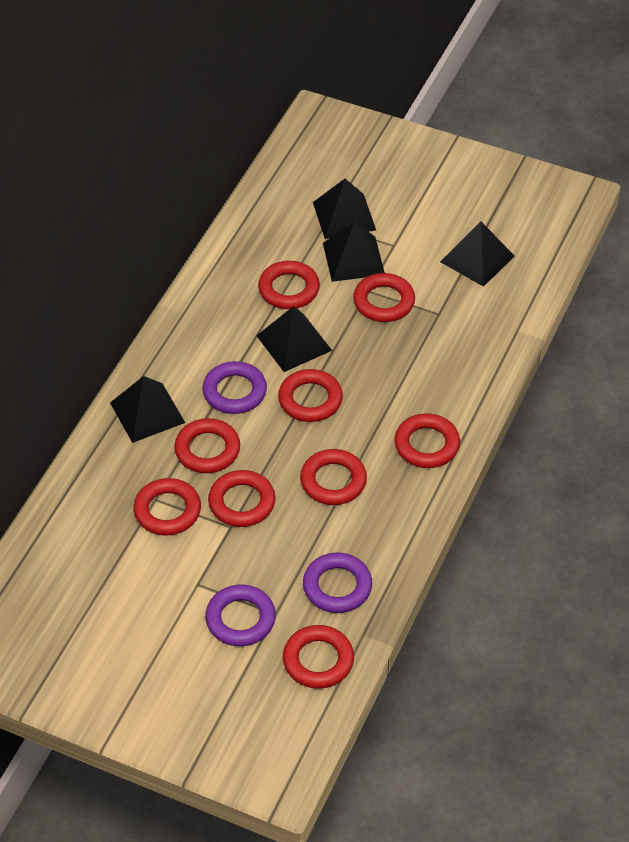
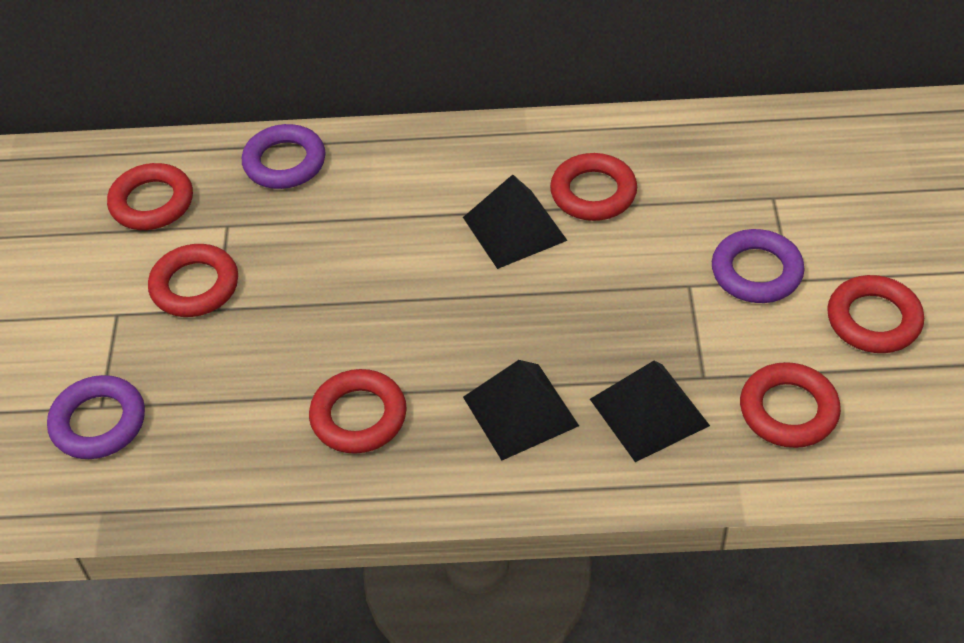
black pyramid: [110,376,185,443] [256,306,332,372] [313,179,376,239] [323,221,385,282] [440,222,515,287] = 5 -> [463,174,568,269] [463,360,579,461] [590,361,710,462] = 3
red ring: [133,478,201,536] [174,418,240,473] [208,470,276,527] [258,261,320,309] [278,369,343,422] [283,625,354,689] [300,449,367,505] [353,273,415,322] [394,413,460,468] = 9 -> [107,163,193,230] [148,244,238,317] [309,369,407,454] [550,153,637,221] [740,362,841,448] [827,275,924,353] = 6

